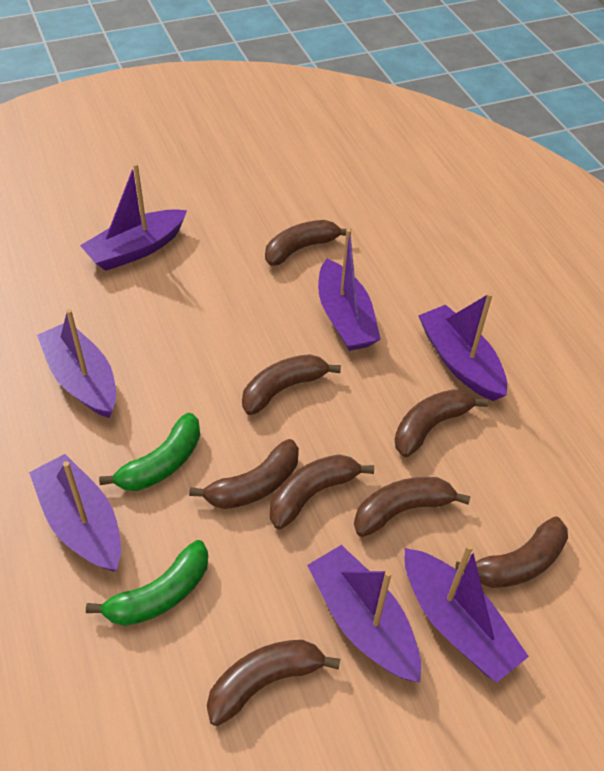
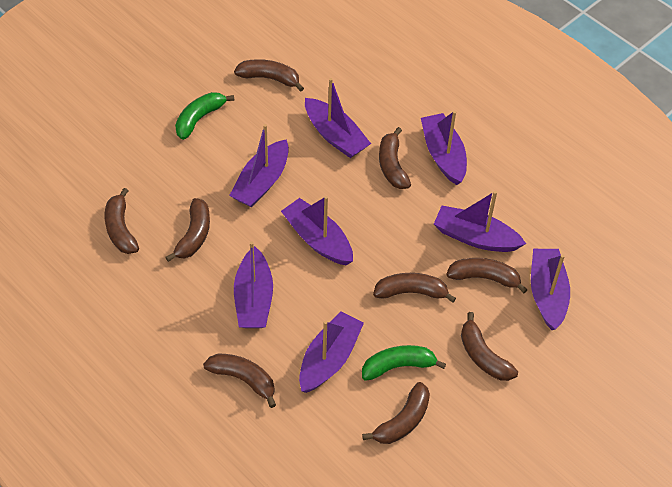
brown banana: [189,439,299,509] [207,640,340,726] [242,354,341,415] [265,220,347,266] [270,454,374,529] [354,477,471,537] [395,389,488,457] [455,516,568,588] = 8 -> [104,188,139,254] [165,198,210,262] [203,354,276,408] [234,59,304,92] [362,382,430,444] [373,273,456,303] [379,127,411,189] [446,258,528,293] [461,312,518,381] = 9
purple boat: [29,454,121,572] [37,309,116,418] [80,163,187,271] [307,545,421,682] [318,229,381,351] [404,544,529,682] [418,293,507,401] = 7 -> [229,124,289,207] [234,241,273,328] [281,196,353,265] [299,311,364,393] [305,78,371,158] [421,111,467,185] [434,191,526,252] [531,249,570,330] = 8

